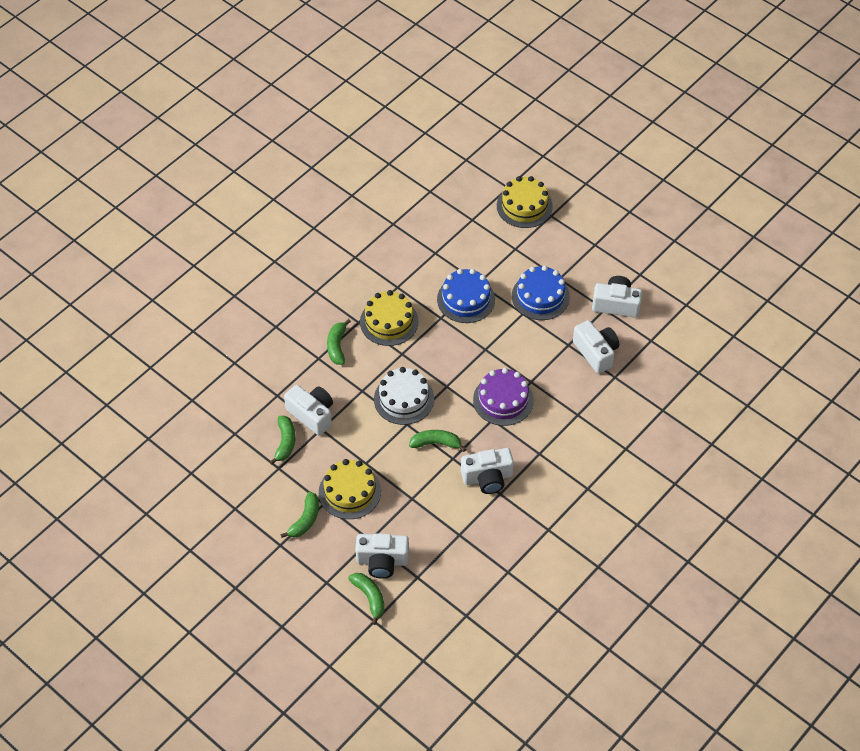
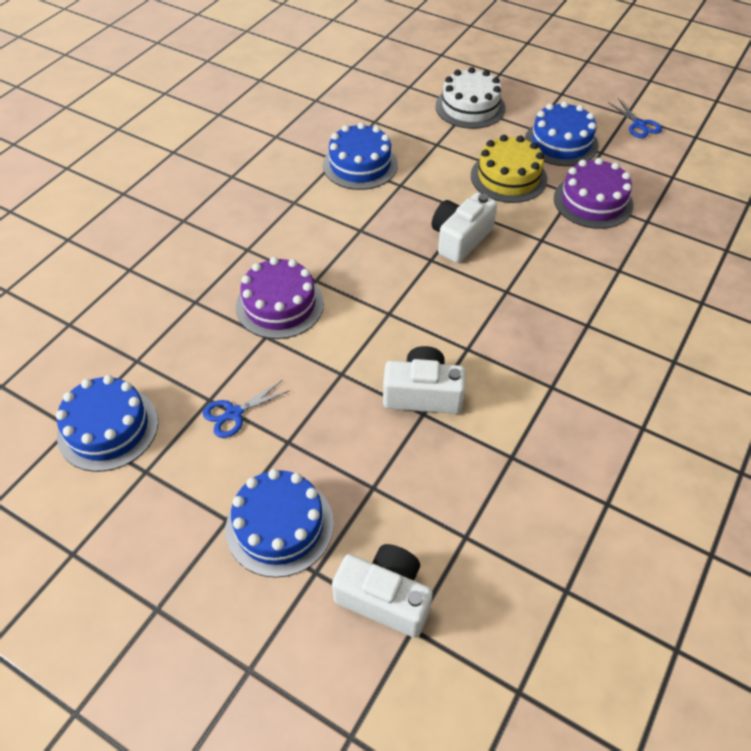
blue cake: [437,269,495,323] [512,265,570,320] = 2 -> [56,375,158,472] [226,469,334,578] [323,122,398,190] [525,101,599,166] = 4
blue scissors: none = 0 -> [203,380,291,438] [608,98,662,138] = 2
green banana: [270,416,295,465] [280,491,319,538] [327,319,351,365] [348,573,384,625] [409,430,466,452] = 5 -> none = 0
purple cake: [473,368,534,426] = 1 -> [236,257,324,339] [554,158,633,229] = 2
white camera: [284,385,333,436] [355,533,409,579] [461,448,514,494] [573,320,619,374] [592,276,643,318] = 5 -> [332,544,433,638] [383,346,466,414] [432,193,497,263] = 3
yellow cake: [319,459,381,519] [360,290,419,346] [497,176,553,228] = 3 -> [471,135,547,203] = 1

